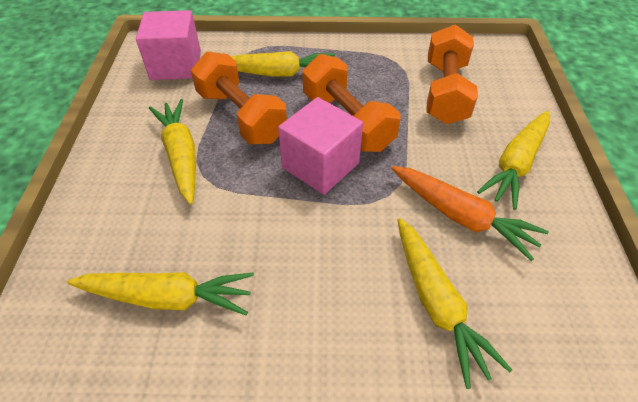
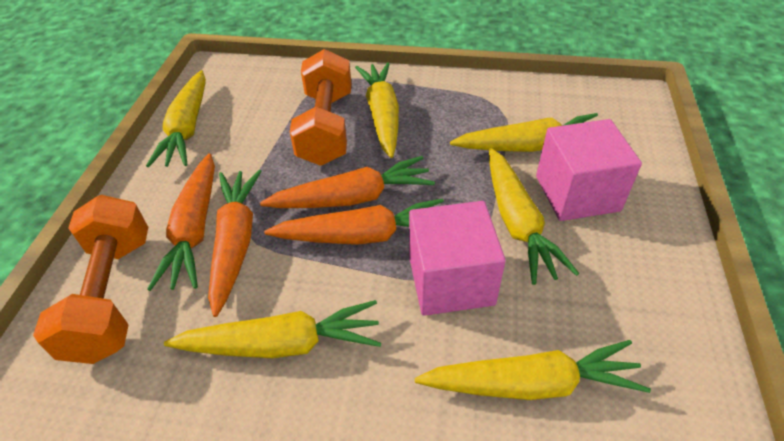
orange carrot: [392,166,549,261] = 1 -> [147,154,215,291] [208,170,262,317] [260,156,435,208] [264,198,444,245] = 4
orange dumbbell: [191,51,287,144] [302,54,401,152] [427,25,478,124] = 3 -> [33,195,148,364] [290,49,351,166] = 2
yellow carrot: [67,272,254,315] [149,99,196,205] [231,51,335,77] [398,218,512,389] [477,111,550,210] = 5 -> [146,70,206,167] [164,300,381,358] [355,62,399,158] [415,340,651,400] [450,113,598,152] [489,148,579,285] = 6

